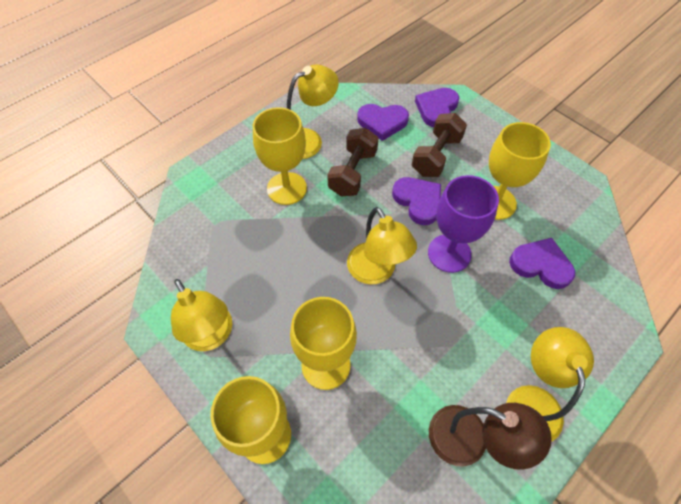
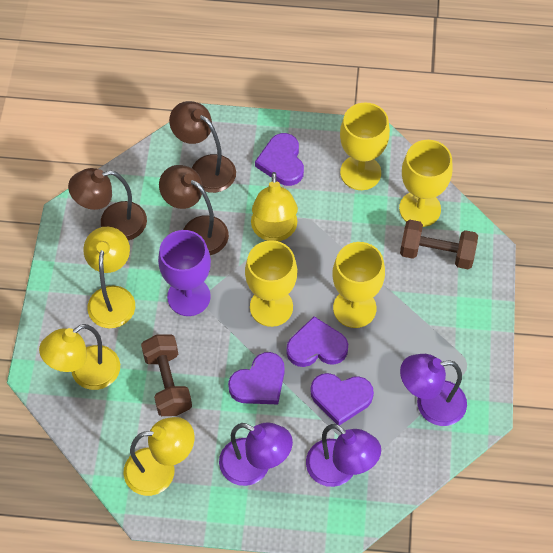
brown lamp: [429,403,552,470] = 1 -> [68,168,147,241] [159,165,229,255] [169,101,236,193] = 3
purple lamp: none = 0 -> [219,423,293,486] [306,424,381,487] [400,354,467,426] = 3

